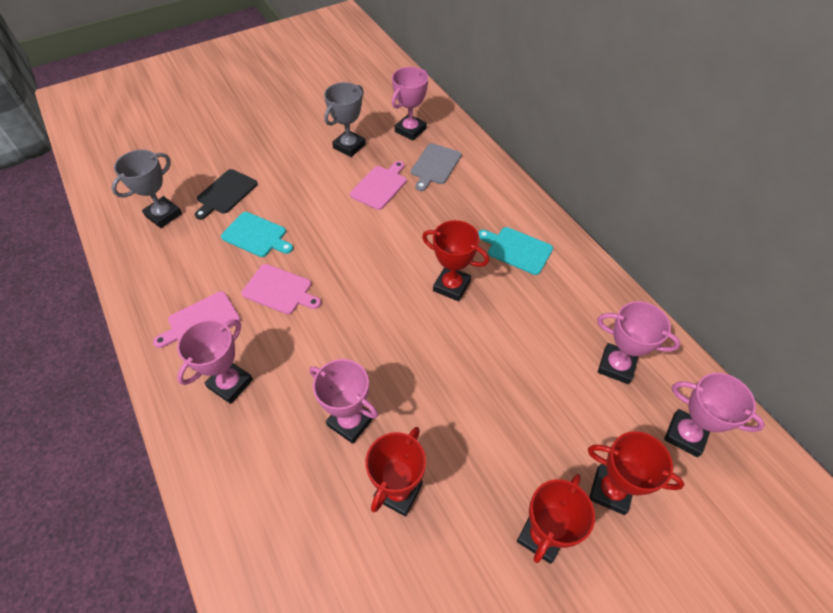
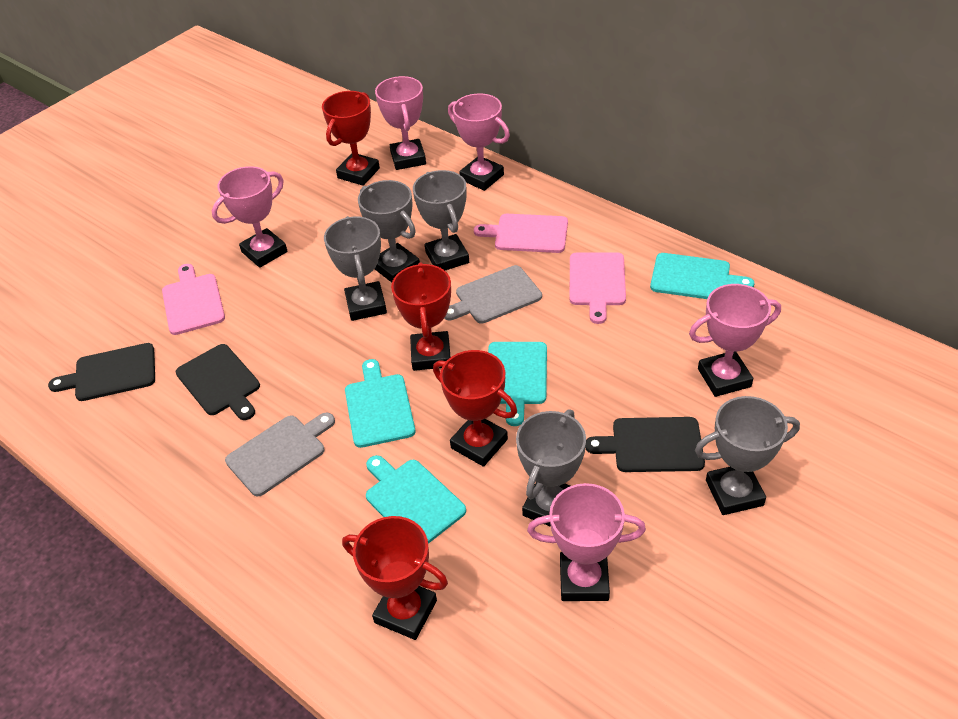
black cutting board: [194,169,258,220] = 1 -> [48,343,155,401] [176,344,260,420] [585,417,705,472] = 3
grey cutting board: [411,143,462,191] = 1 -> [225,412,335,497] [444,265,542,324] = 2
grey trophy: [111,150,182,228] [324,82,366,157] = 2 -> [324,216,387,321] [358,180,420,282] [413,170,469,270] [516,409,586,527] [695,396,800,515] = 5
turquoise cutting board: [221,212,293,257] [478,227,553,275] = 2 -> [345,359,416,448] [366,455,466,544] [488,342,547,426] [650,253,755,299] = 4

